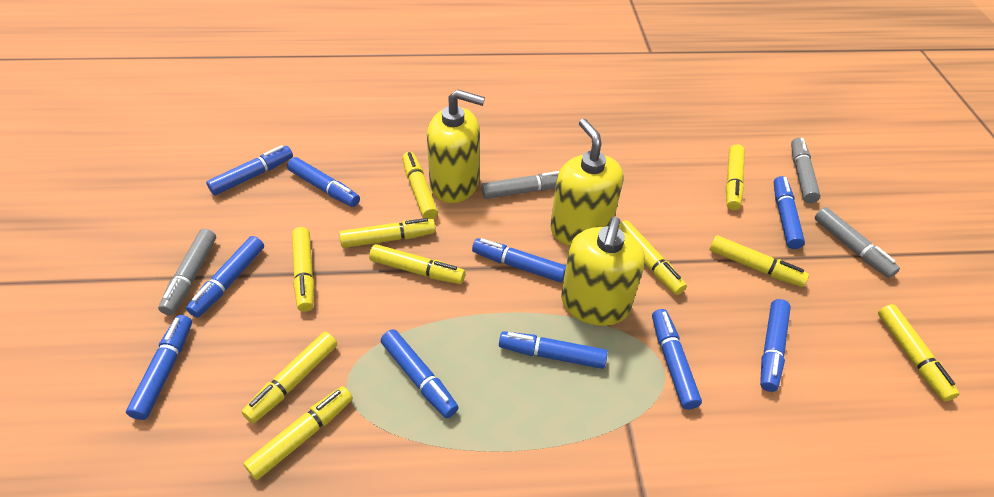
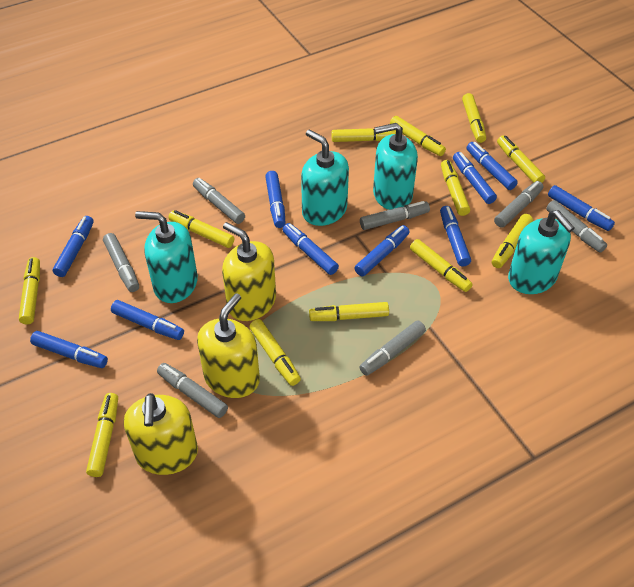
grey marker: [158,229,216,315] [481,171,559,199] [791,137,821,203] [815,207,900,278] = 4 -> [103,233,139,292] [157,363,228,418] [193,178,245,224] [359,320,426,376] [360,201,430,230] [494,181,544,228] [546,200,607,253] = 7
turquoise soap dispenser: none = 0 -> [135,211,198,303] [301,130,349,226] [373,123,418,210] [508,210,574,294] = 4
yellow marker: [242,332,337,423] [243,386,353,480] [292,227,314,312] [339,218,436,248] [369,244,465,284] [402,152,438,219] [619,220,687,295] [709,235,809,287] [726,144,745,210] [878,304,959,401] = 10 -> [19,257,40,324] [86,393,118,477] [169,210,234,248] [249,319,301,386] [309,302,389,321] [332,128,396,142] [390,116,446,156] [410,239,473,292] [441,160,470,216] [462,93,486,143] [492,214,533,268] [497,135,545,183] = 12

